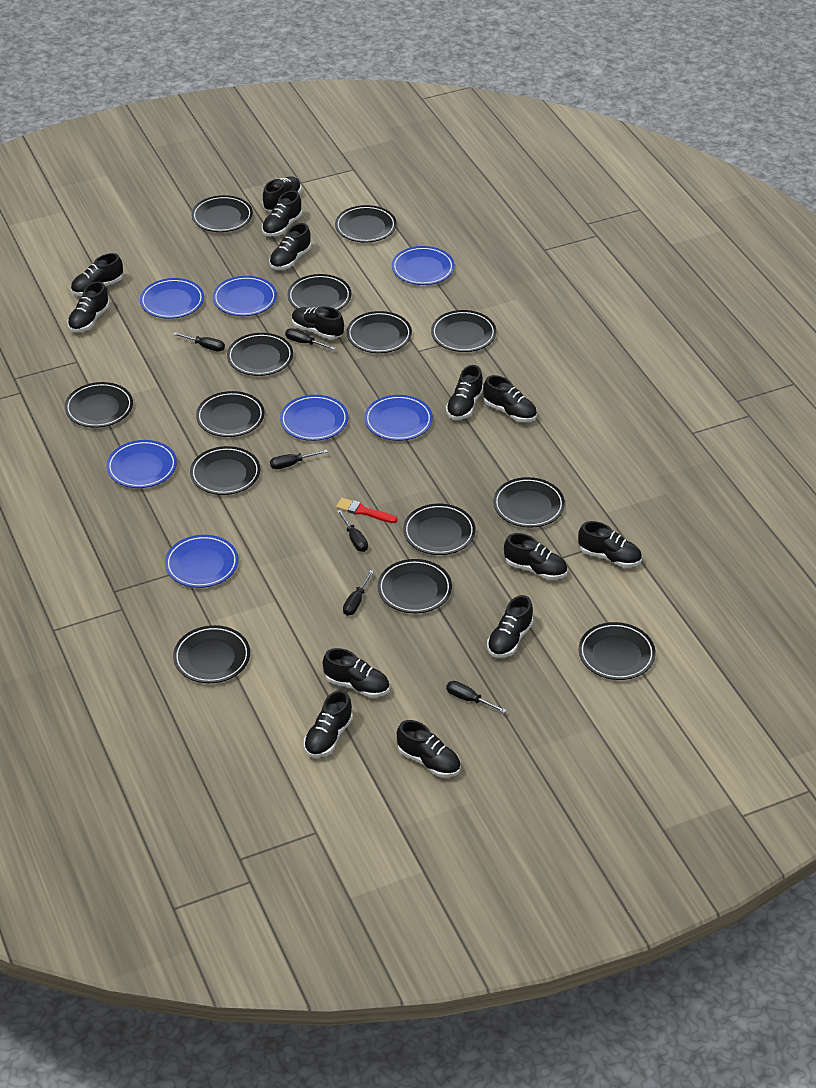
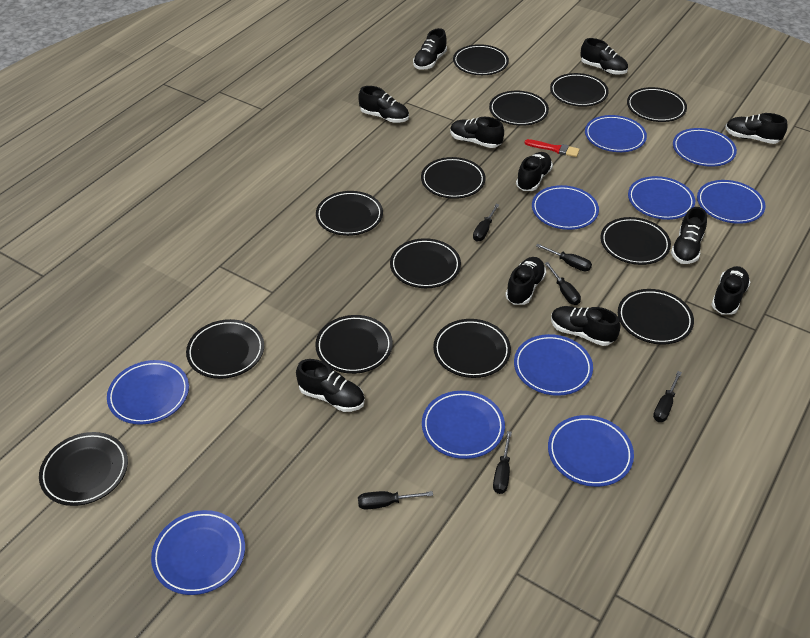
black plate: [65,382,133,428] [173,625,250,683] [190,446,260,495] [192,195,253,232] [196,391,264,437] [227,333,293,376] [287,274,352,310] [335,205,397,242] [347,311,412,353] [378,559,452,613] [403,504,476,555] [431,310,496,352] [493,477,565,527] [579,622,656,680] = 14 -> [39,432,128,506] [186,319,264,379] [315,315,393,374] [316,191,383,236] [390,238,461,288] [421,157,486,199] [433,319,511,378] [453,44,509,75] [489,91,549,126] [550,73,609,107] [600,217,671,265] [618,289,694,345] [627,87,687,122] = 13
black shoe: [67,281,109,332] [71,253,123,296] [262,190,302,236] [263,176,301,211] [269,223,311,270] [292,306,344,339] [304,690,353,758] [323,648,390,698] [397,720,461,778] [446,365,483,420] [483,375,537,422] [487,595,533,658] [504,533,567,580] [578,521,642,568] = 14 -> [296,359,365,412] [358,86,409,123] [413,28,447,70] [450,117,504,148] [505,257,546,305] [516,152,553,191] [551,306,620,346] [580,38,628,75] [671,207,707,264] [711,266,751,315] [725,113,787,144] = 11
blue plate: [107,440,177,488] [140,278,204,319] [165,535,239,588] [213,276,277,316] [280,395,348,441] [364,395,433,441] [392,246,455,285] = 7 -> [107,360,189,425] [151,510,245,595] [422,391,505,459] [514,334,593,396] [532,185,599,230] [548,415,634,487] [585,115,647,152] [628,176,695,220] [673,128,737,167] [697,180,766,224] = 10

